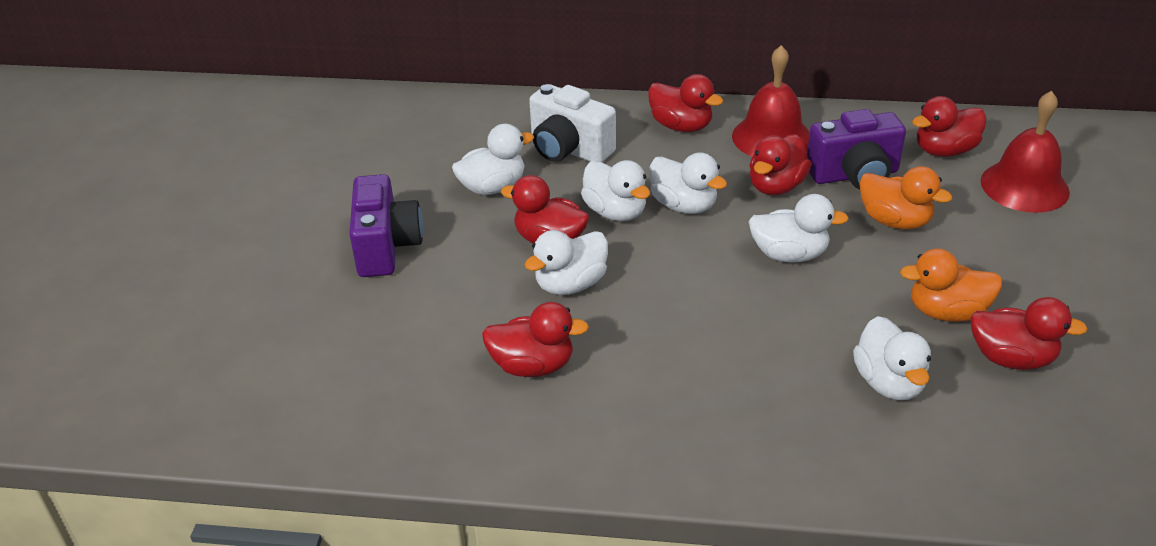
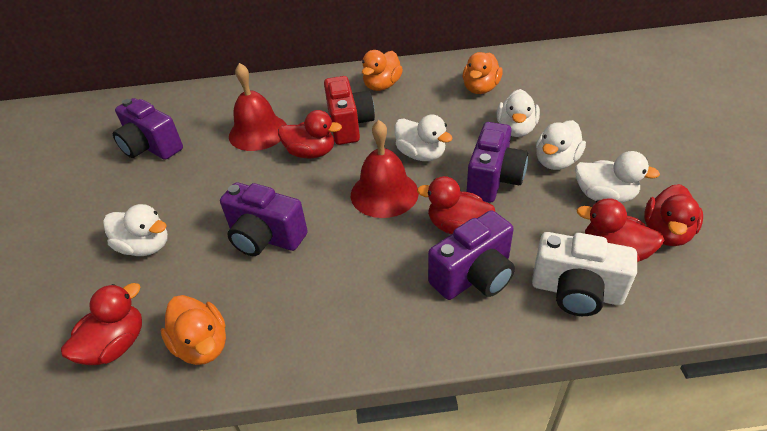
orange duck: [859,166,952,229] [900,248,1002,322] = 2 -> [161,295,226,365] [362,50,403,91] [463,52,503,94] = 3
purple camera: [349,174,423,277] [807,109,906,189] = 2 -> [113,98,183,160] [220,182,308,256] [428,210,515,300] [466,122,528,203] = 4
red camera: none = 0 -> [324,76,375,145] = 1
red duck: [482,302,589,377] [501,175,589,244] [648,74,723,132] [749,134,811,195] [912,96,987,157] [970,297,1088,370] = 6 -> [61,283,142,365] [278,110,342,158] [417,176,495,235] [577,198,665,262] [644,184,703,246] = 5
white duck: [452,124,534,195] [525,230,608,295] [581,160,650,221] [649,152,727,214] [748,194,849,262] [853,316,931,400] = 6 -> [103,204,168,256] [395,115,453,161] [497,89,540,137] [536,120,586,170] [575,151,660,203] = 5

